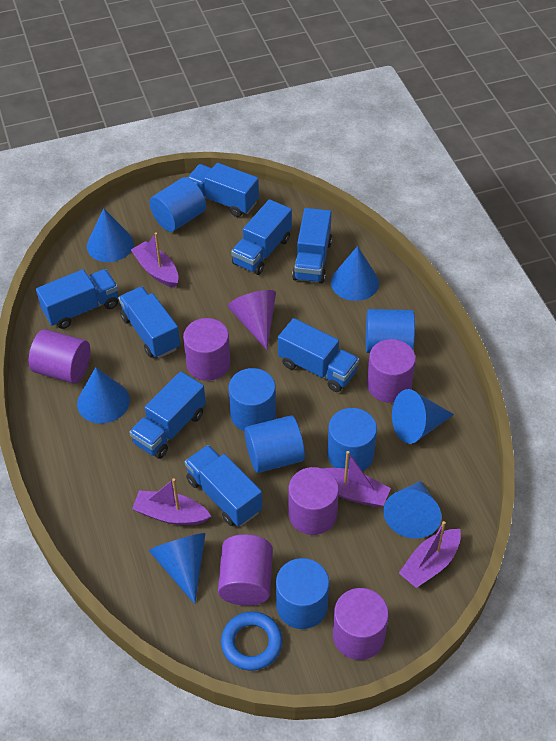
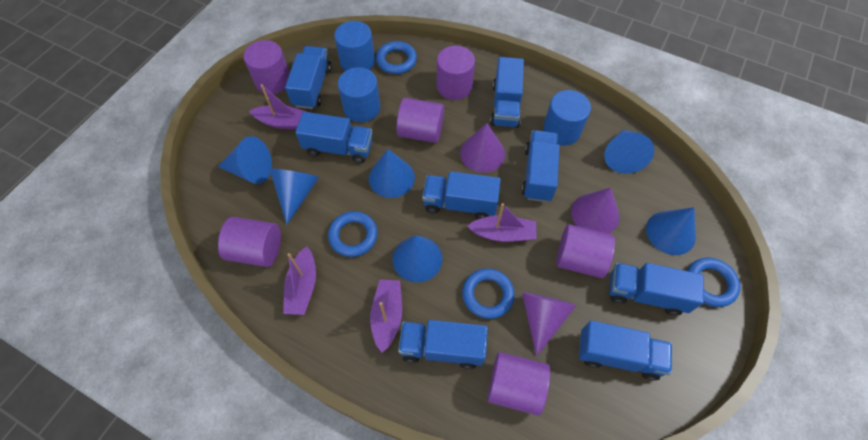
blue cylinder: [149,177,206,232] [229,368,276,431] [244,415,305,473] [276,558,329,629] [327,408,377,471] [366,309,415,353] = 6 -> [334,21,375,71] [338,67,380,122] [543,90,591,146] = 3
blue ring: [221,611,283,671] = 1 -> [328,211,378,257] [376,41,417,74] [462,268,515,319] [687,258,741,307] = 4
purple cone: [228,290,276,350] = 1 -> [460,123,505,173] [522,292,577,357] [571,188,620,234] = 3

